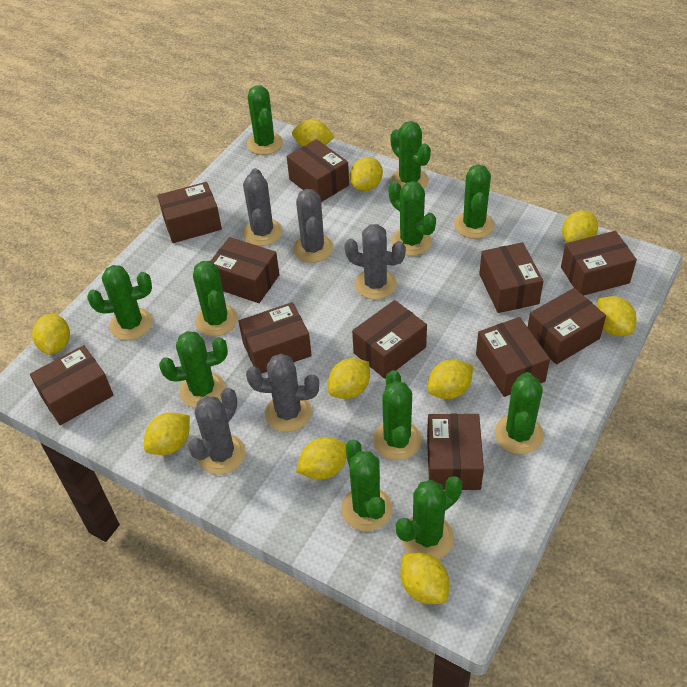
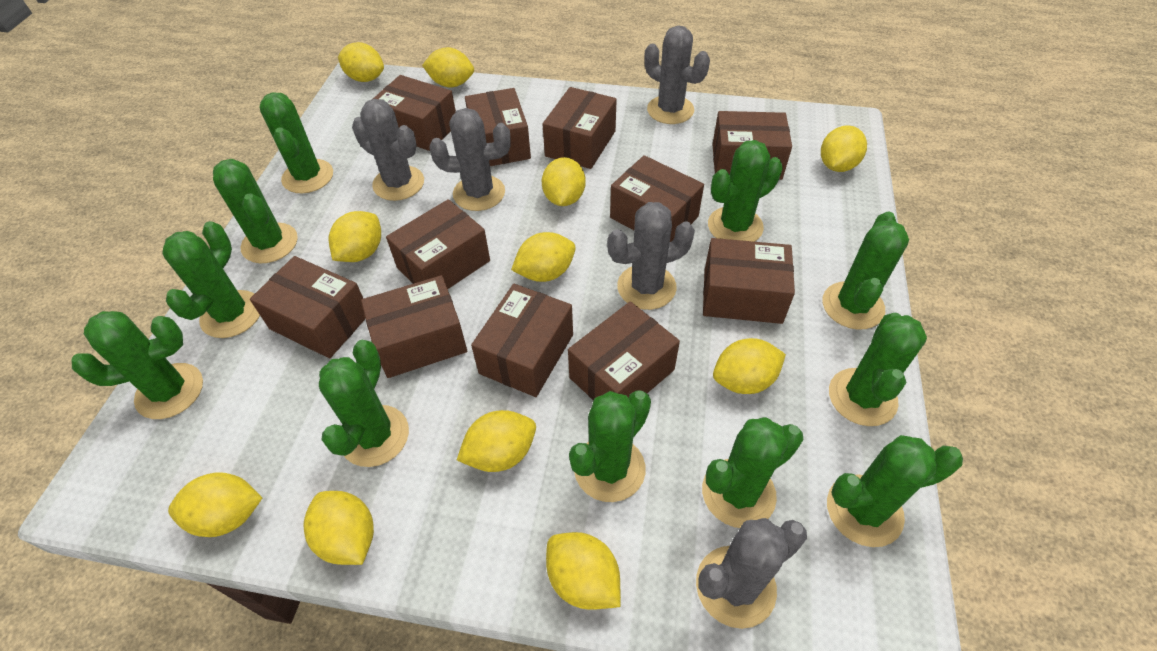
yellow lemon: [32,314,70,355] [144,412,190,455] [292,119,334,147] [296,437,347,480] [328,358,370,399] [350,157,383,191] [400,553,449,604] [427,359,473,399] [562,210,598,243] [597,296,637,336] = 10 -> [168,472,262,537] [304,491,374,565] [328,211,381,262] [338,42,384,82] [422,47,474,87] [457,410,536,472] [511,232,576,282] [542,157,586,206] [546,532,621,610] [713,338,786,394] [821,125,867,172] = 11

